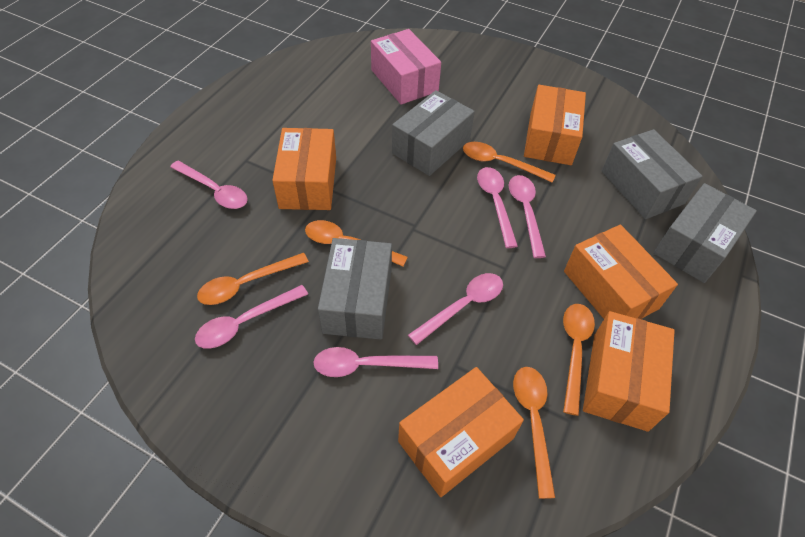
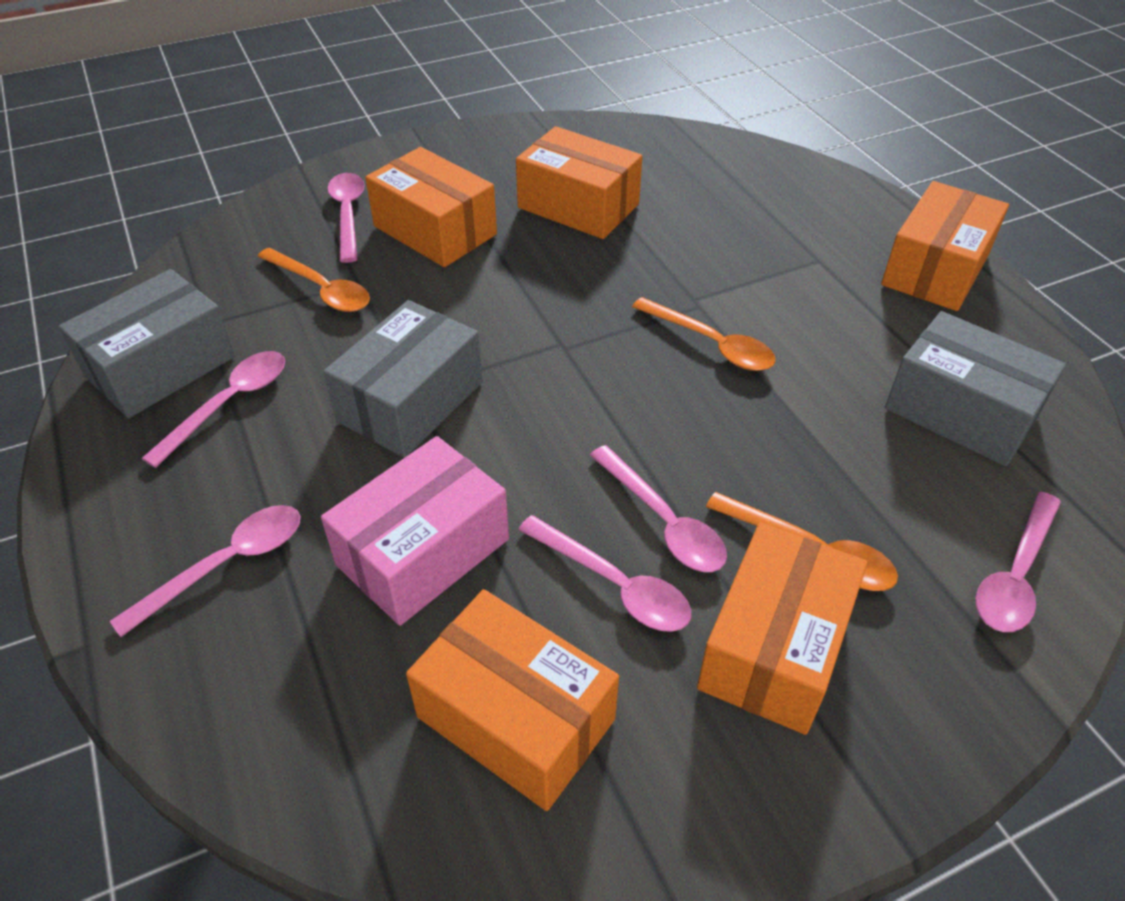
grey box: [318,238,392,340] [392,90,475,176] [602,129,702,219] [654,183,757,283] = 4 -> [58,269,235,418] [323,300,483,458] [885,311,1066,466] = 3
orange spoon: [197,253,309,305] [305,220,408,266] [463,142,556,183] [513,367,555,499] [563,304,595,416] = 5 -> [257,248,370,312] [632,297,776,371] [706,492,898,591] = 3

